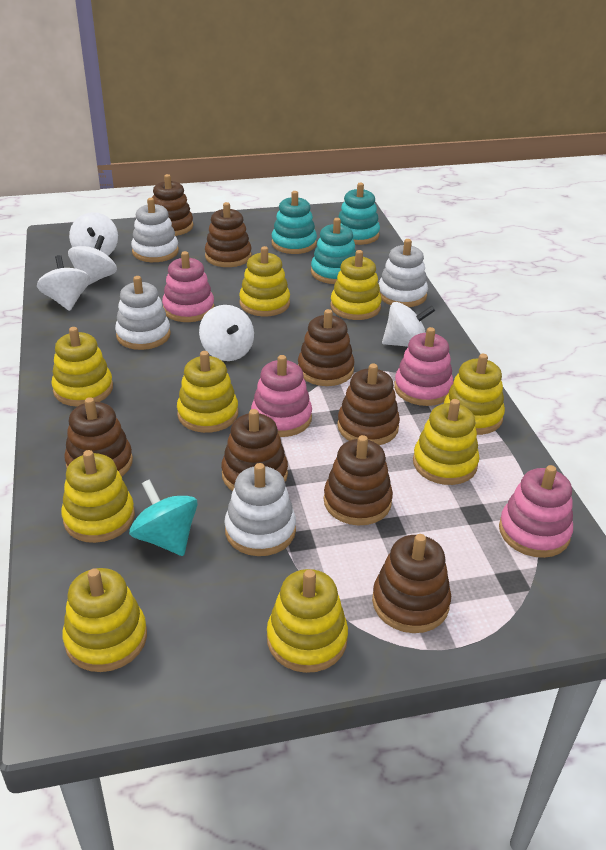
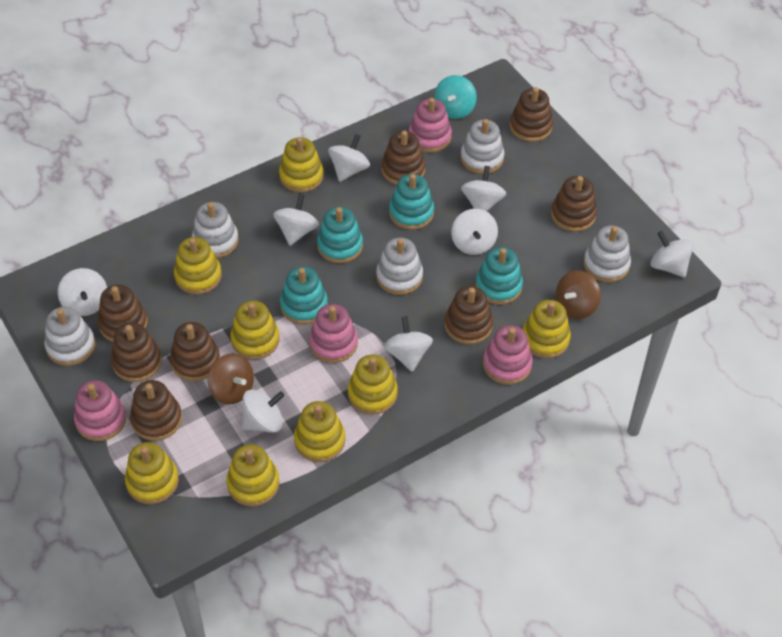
brown spinning top: none = 0 -> [208,354,254,404] [556,270,601,319] = 2
turquoise stacking toy: [272,191,317,254] [311,218,356,284] [338,183,380,245] = 3 -> [280,266,328,325] [317,207,363,263] [389,174,434,230] [475,247,523,305] = 4
white spinning top: [37,255,90,311] [68,235,117,285] [69,212,118,255] [199,305,254,361] [382,302,435,347] = 5 -> [58,268,107,316] [242,390,284,433] [273,194,319,246] [328,134,370,182] [384,316,433,372] [451,209,498,255] [461,166,506,212] [650,231,694,278] = 8
white stacking toy: [115,276,171,350] [131,198,179,262] [224,463,296,556] [378,239,428,307] = 4 -> [44,307,95,366] [192,202,239,258] [376,238,423,295] [460,119,504,174] [584,226,631,282] = 5
yellow stacking toy: [51,327,113,407] [61,450,135,543] [62,568,147,672] [177,351,238,433] [239,246,290,316] [267,569,348,673] [330,250,382,320] [413,399,479,485] [444,354,505,435] = 9 -> [125,442,179,504] [174,237,222,294] [226,444,280,507] [230,301,280,359] [279,137,324,192] [294,401,345,462] [348,354,398,415] [523,300,571,358] = 8

